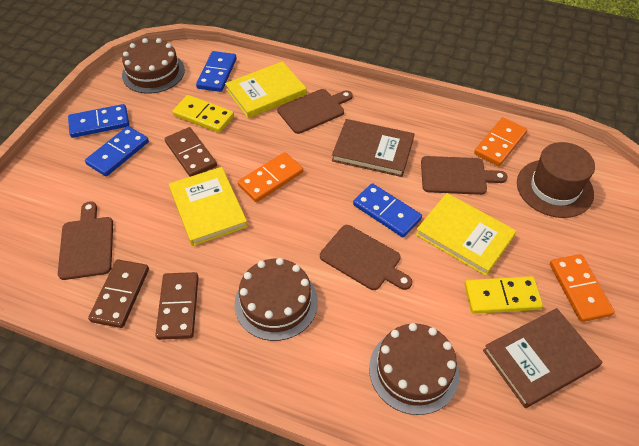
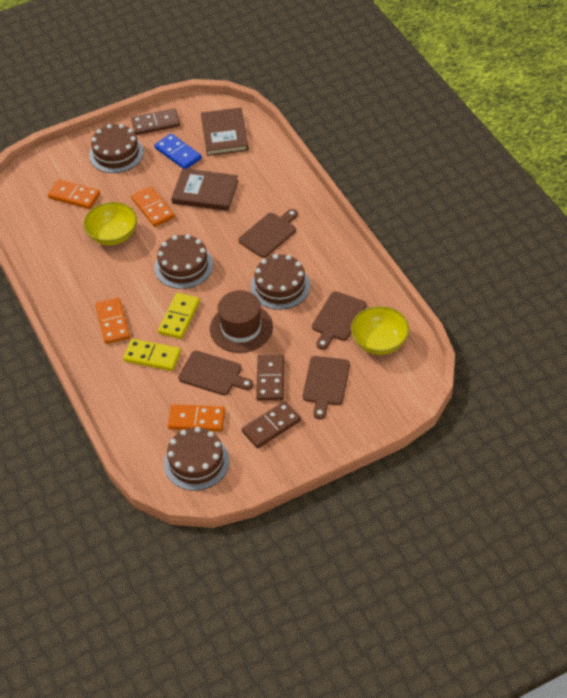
blue domino: [68,104,129,138] [85,126,149,176] [196,51,237,92] [353,183,422,237] = 4 -> [154,134,202,169] = 1
brown cake: [122,38,185,94] [234,258,318,341] [369,323,459,415] = 3 -> [89,124,144,173] [154,234,213,289] [164,427,230,491] [250,254,310,310] = 4
orange domino: [238,152,303,202] [474,117,527,166] [550,254,615,322] = 3 -> [48,179,100,209] [95,298,130,344] [131,186,175,227] [168,404,225,432] = 4
yellow book: [169,167,248,246] [225,61,307,118] [415,193,516,276] = 3 -> none = 0
yellow bowl: none = 0 -> [83,202,137,245] [351,306,409,355] = 2

